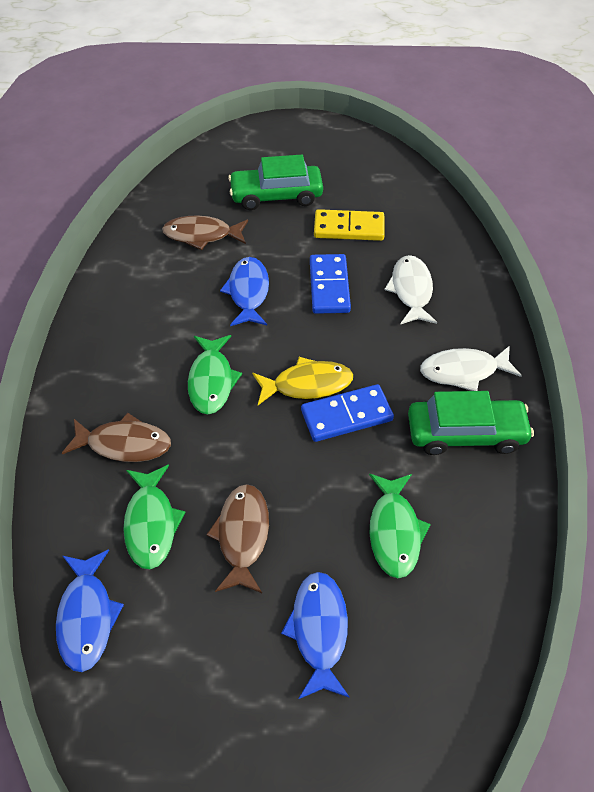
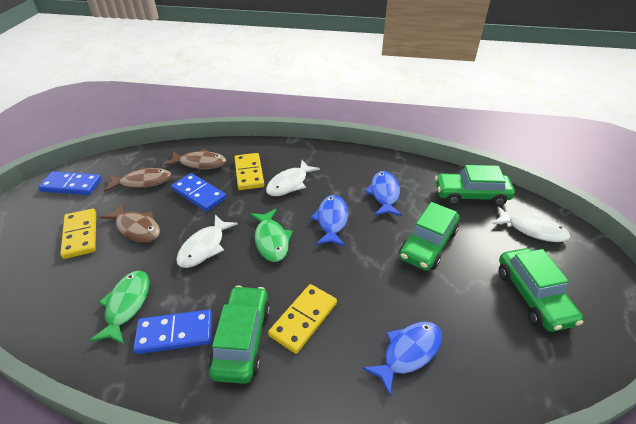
blue domino: [301,384,394,442] [310,254,351,314] = 2 -> [38,171,102,195] [133,310,212,354] [171,173,226,212] = 3
green car: [228,155,323,210] [408,391,534,455] = 2 -> [209,286,270,384] [399,202,459,271] [435,165,515,206] [499,248,583,332] = 4
green fish: [123,465,185,569] [188,335,242,414] [369,474,431,578] = 3 -> [89,271,149,344] [250,209,293,262] = 2
white fish: [384,255,437,325] [420,346,522,391] = 2 -> [176,215,238,268] [266,160,320,196] [493,206,570,242] = 3
yellow domino: [314,209,385,241] = 1 -> [60,209,96,259] [234,153,264,190] [268,284,337,354] = 3
yellow fish: [252,357,353,405] = 1 -> none = 0

